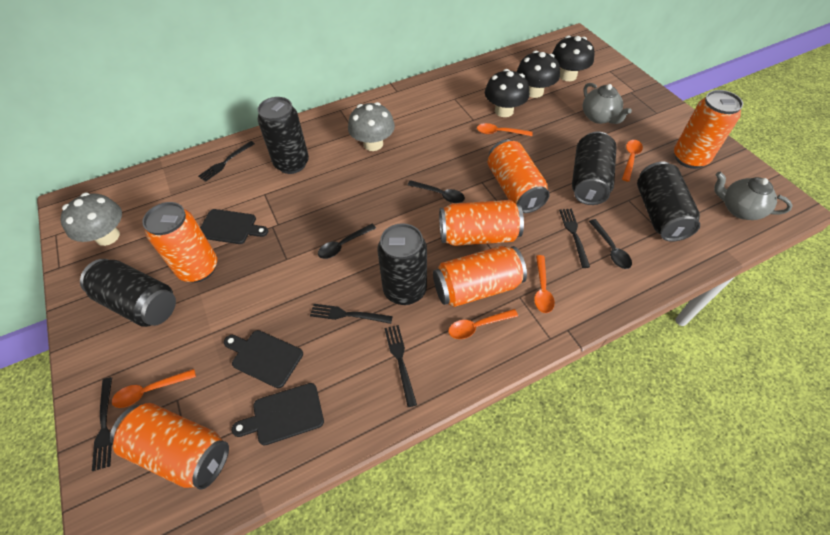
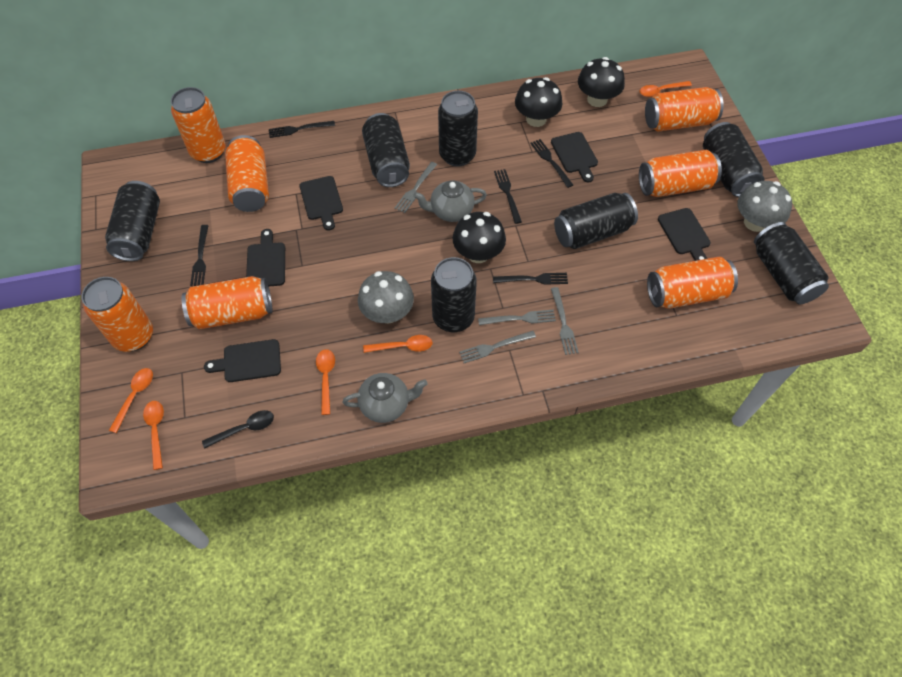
black can: [80,259,176,327] [257,97,309,174] [377,223,427,305] [572,132,617,205] [637,162,700,242] = 5 -> [105,181,160,261] [362,113,410,187] [431,257,477,332] [438,91,478,167] [554,193,638,249] [703,122,764,197] [754,222,829,304] = 7
black cutting board: [200,209,268,244] [224,330,303,388] [232,383,324,446] = 3 -> [204,339,281,382] [246,229,285,286] [299,176,343,231] [551,132,598,182] [658,208,711,261] = 5
black spoon: [318,224,376,259] [407,180,465,203] [589,219,632,269] = 3 -> [202,410,274,449] = 1
grey fork: none = 0 -> [394,162,437,213] [459,331,536,363] [478,309,556,325] [551,287,579,355] = 4
orange can: [110,403,229,490] [142,202,217,282] [433,246,527,307] [439,200,524,246] [488,140,550,213] [674,90,743,169] = 6 -> [81,277,153,352] [171,87,226,163] [182,276,272,329] [225,135,269,212] [639,150,722,197] [645,87,724,132] [647,257,738,309] = 7

